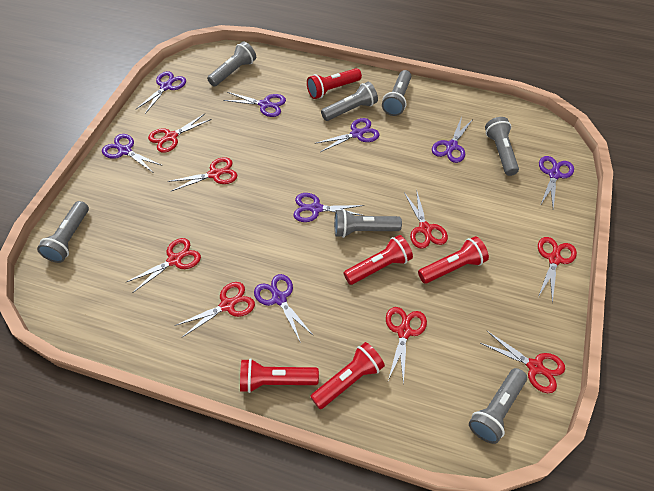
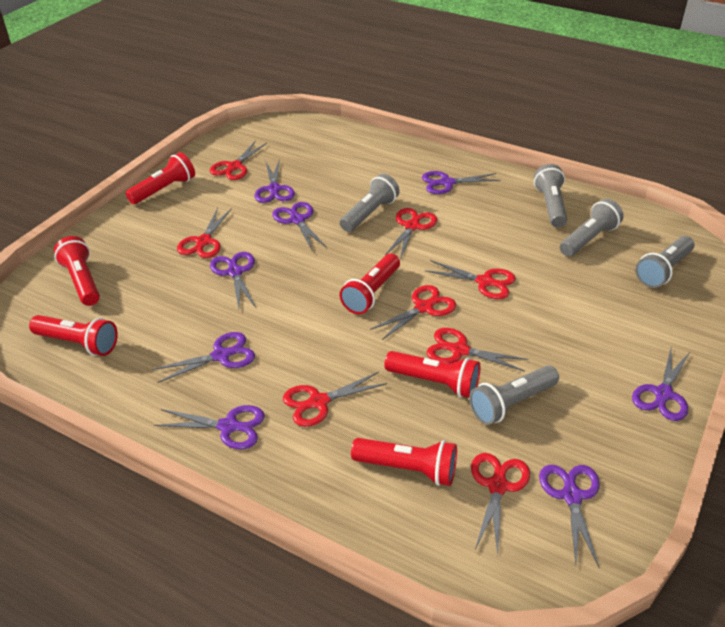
grey flashlight: [37,201,89,263] [207,41,256,86] [321,82,378,121] [334,209,402,238] [382,70,411,116] [469,368,527,444] [485,117,519,176] = 7 -> [340,174,400,232] [469,365,559,425] [534,164,567,227] [560,199,624,257] [635,236,695,288] = 5
red flashlight: [240,358,319,393] [307,68,362,99] [310,342,385,409] [344,235,413,285] [418,236,489,284] = 5 -> [29,315,118,356] [54,236,100,306] [125,152,195,204] [339,254,400,314] [351,438,457,486] [384,351,480,398] = 6

